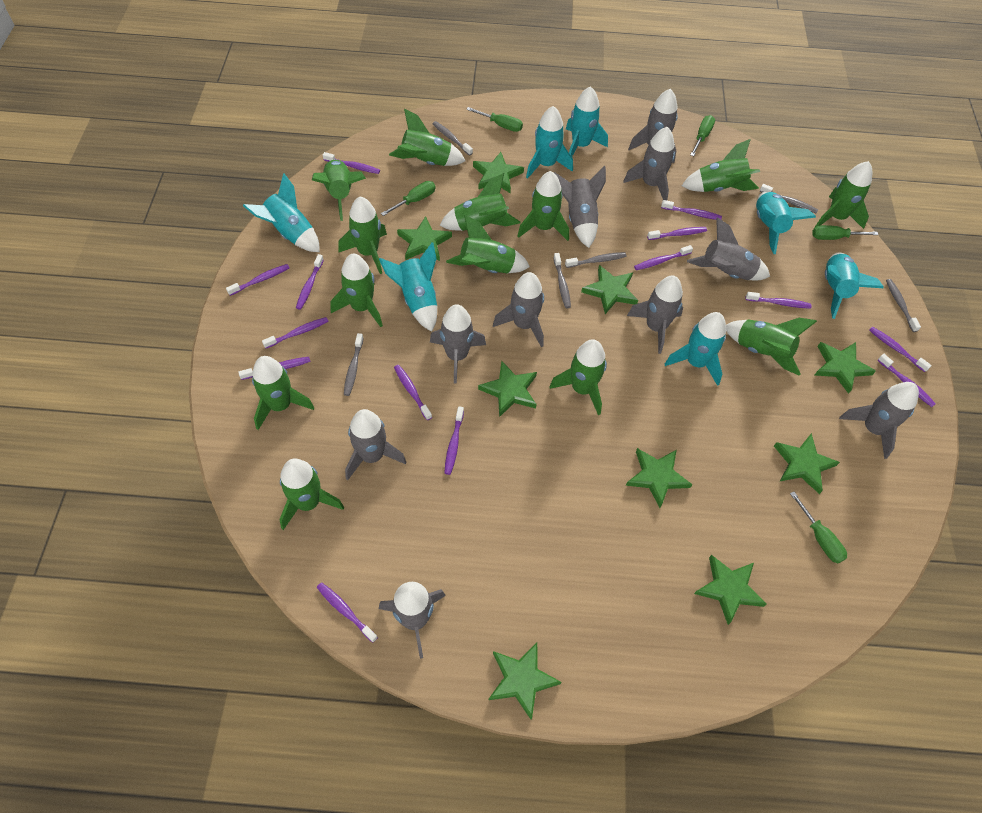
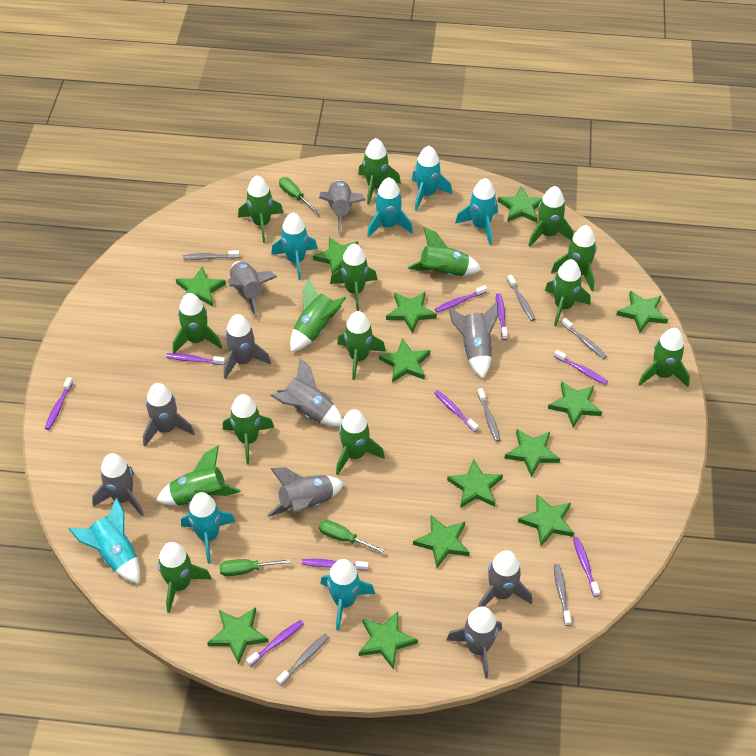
green rocket: [252,356,314,430] [279,458,344,530] [312,159,366,221] [330,254,383,327] [338,197,387,274] [389,108,466,166] [439,173,521,231] [446,215,530,273] [518,171,569,241] [549,339,607,415] [682,139,760,192] [726,318,817,376] [815,161,873,229] = 13 -> [156,446,241,505] [158,542,212,613] [173,293,222,353] [223,394,274,464] [238,176,283,243] [290,278,346,352] [330,244,377,311] [336,409,385,475] [337,311,386,380] [358,138,401,204] [408,227,482,276] [528,186,574,247] [545,259,590,326] [551,225,597,291] [638,328,690,387] = 15
green screwdriver: [381,181,435,216] [466,107,523,132] [690,115,715,156] [790,491,847,563] [812,225,878,240] = 5 -> [220,559,291,576] [279,177,318,213] [319,520,384,553] = 3
green star: [397,216,452,261] [473,152,524,193] [478,361,537,417] [489,642,562,720] [581,265,638,314] [626,448,693,508] [694,555,767,625] [774,433,840,494] [815,342,876,394] = 9 -> [176,266,226,306] [207,607,268,664] [313,237,358,274] [359,611,418,670] [379,338,430,383] [386,292,437,333] [413,515,470,568] [447,459,503,508] [498,186,542,223] [505,429,560,477] [518,494,574,546] [548,381,602,427] [616,290,668,333] = 13
purple toothbrush: [226,264,289,296] [238,357,310,380] [262,317,329,349] [296,254,324,310] [317,582,378,643] [323,152,380,174] [394,365,432,420] [444,406,464,475] [634,245,693,270] [647,227,707,240] [661,200,722,220] [746,292,812,309] [869,327,932,372] [878,354,936,407] = 14 -> [45,377,73,430] [166,353,225,365] [246,620,304,666] [302,559,368,570] [434,390,478,432] [435,285,487,312] [496,293,508,340] [554,350,608,385] [573,537,600,597] = 9

